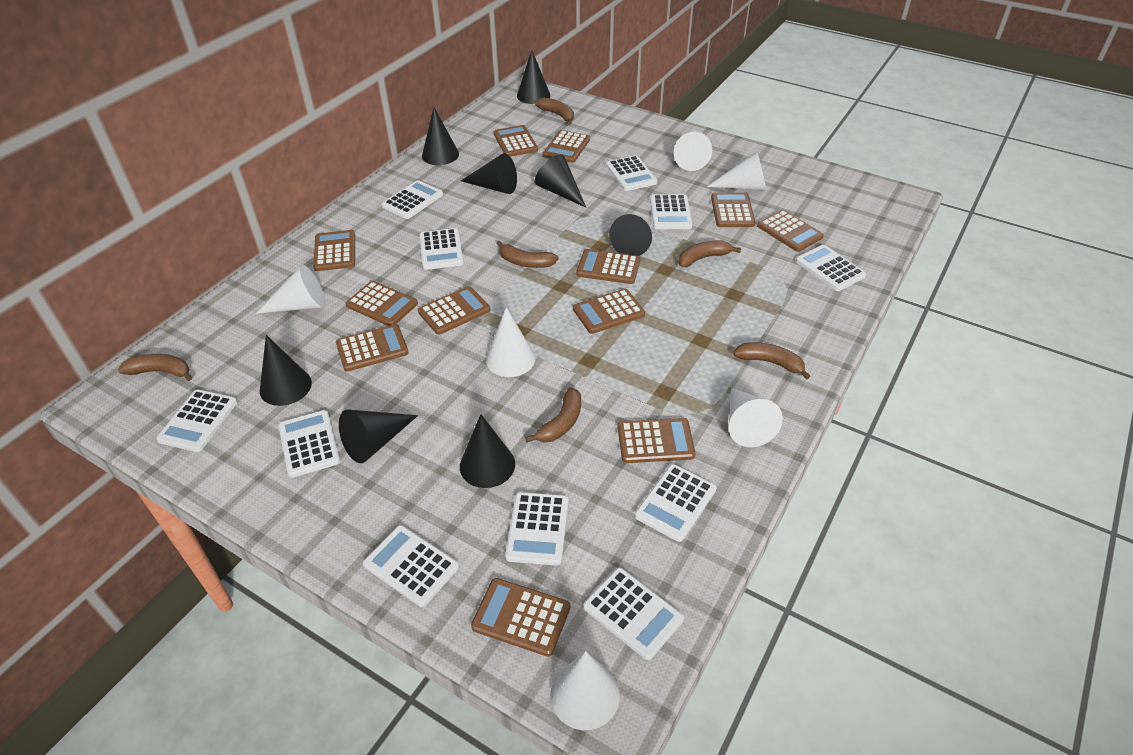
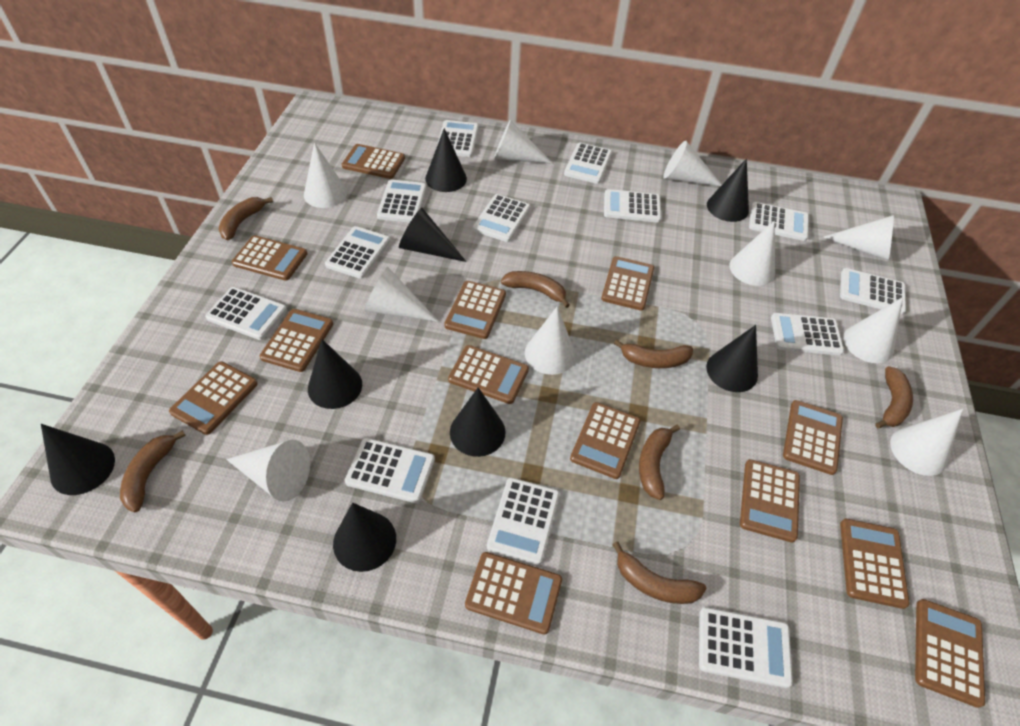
brown banana: [118,354,192,381] [497,241,559,268] [525,387,581,442] [535,97,574,124] [678,240,741,267] [733,342,810,380] = 6 -> [120,430,186,513] [218,197,273,240] [501,271,570,308] [612,541,707,604] [614,340,693,368] [639,425,680,500] [875,366,913,428] = 7
brown calculator: [313,230,355,271] [336,324,409,372] [345,281,418,326] [418,286,491,335] [471,578,570,657] [494,125,538,157] [543,130,590,163] [573,289,645,334] [576,249,641,284] [617,418,695,463] [711,192,755,227] [757,210,824,252] = 12 -> [169,361,258,435] [232,235,307,281] [260,309,333,372] [342,144,405,179] [444,281,506,339] [448,345,529,404] [465,552,562,635] [570,402,640,479] [601,256,654,311] [740,459,800,543] [783,400,843,475] [840,519,910,609] [915,599,985,708] = 13
white calculator: [156,390,237,452] [278,410,340,478] [363,525,459,607] [382,180,443,219] [420,228,463,270] [505,492,569,566] [583,568,684,660] [606,155,657,191] [635,464,716,542] [650,194,692,229] [796,245,866,291] = 11 -> [205,287,287,340] [325,226,390,279] [345,438,435,503] [377,179,427,223] [436,120,479,157] [473,194,530,242] [487,478,560,565] [564,143,612,184] [604,189,661,223] [699,607,793,688] [749,202,809,241] [771,313,844,356] [840,268,906,315] = 13
white cone: [256,265,326,314] [486,307,535,377] [550,651,620,730] [674,132,712,171] [707,151,766,191] [729,388,783,447] = 6 -> [226,440,310,501] [304,142,347,208] [365,267,439,322] [494,120,553,164] [525,307,575,375] [663,141,722,186] [729,221,775,286] [823,215,894,261] [843,297,903,363] [890,409,963,476] = 10

